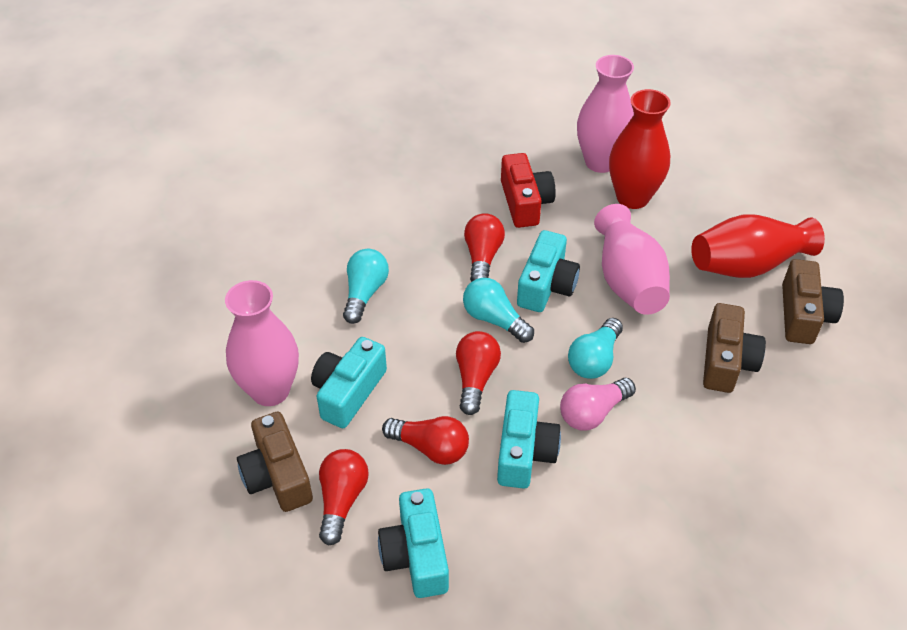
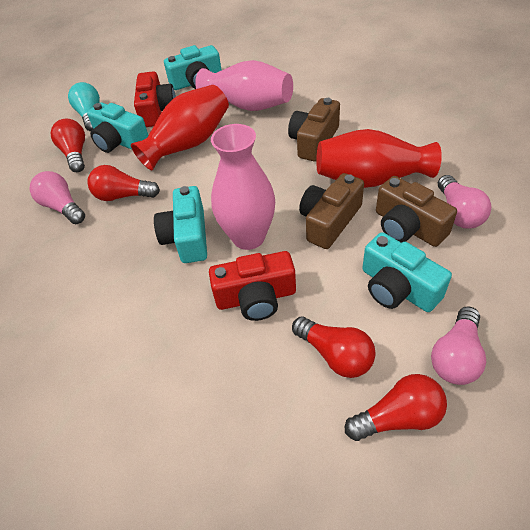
pink light bulb: [560,378,636,431] = 1 -> [30,171,85,224] [431,306,486,385] [438,175,492,229] = 3
pink vase: [225,280,299,406] [577,55,634,173] [594,204,670,315] = 3 -> [195,60,293,111] [211,124,275,250] = 2
red camera: [501,153,556,228] = 1 -> [134,71,176,127] [209,251,296,321] = 2
turquoise light bulb: [343,249,389,324] [463,278,534,343] [568,318,623,379] = 3 -> [68,82,100,131] = 1

